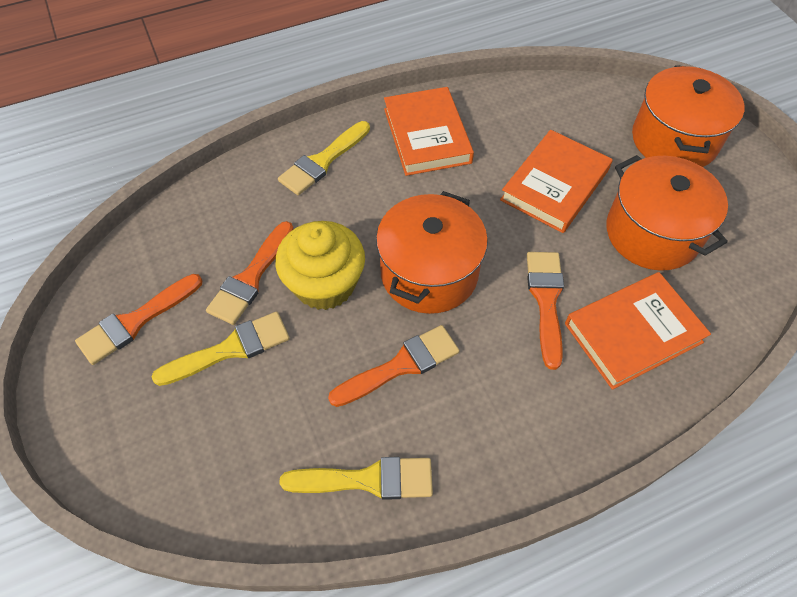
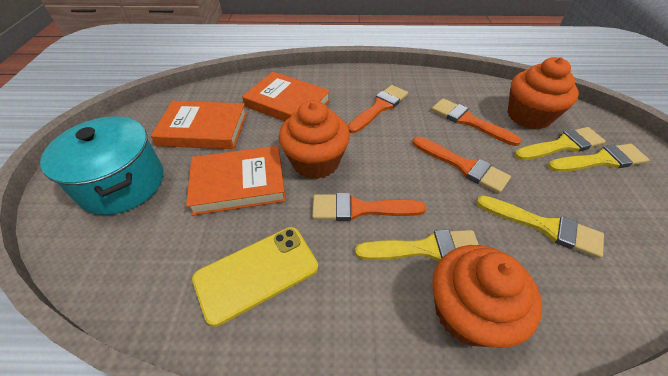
orange cupcake: none = 0 -> [278,100,350,179] [432,245,542,348] [508,57,579,129] = 3
orange pot: [376,191,488,314] [606,155,728,271] [632,65,744,167] = 3 -> none = 0
turquoise pot: none = 0 -> [40,116,163,215] = 1
yellow brush: [151,312,290,386] [278,121,370,195] [279,457,433,500] = 3 -> [355,230,479,261] [476,195,604,259] [515,127,606,160] [548,144,649,172] = 4
yellow cupcake: [275,221,365,310] = 1 -> none = 0
yellow phone: none = 0 -> [192,227,318,327] = 1

